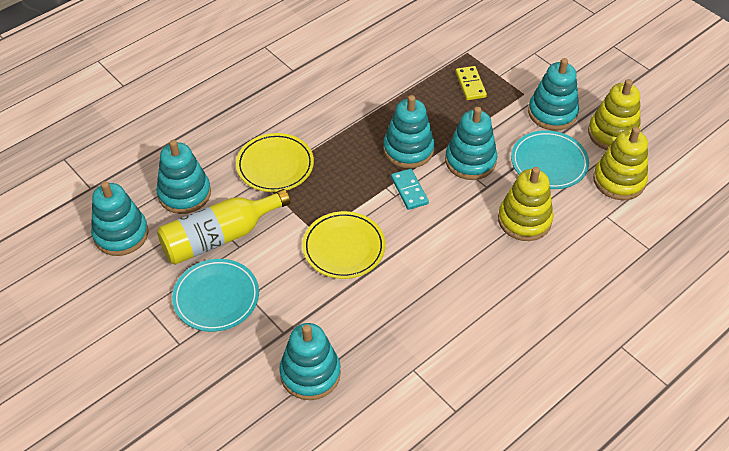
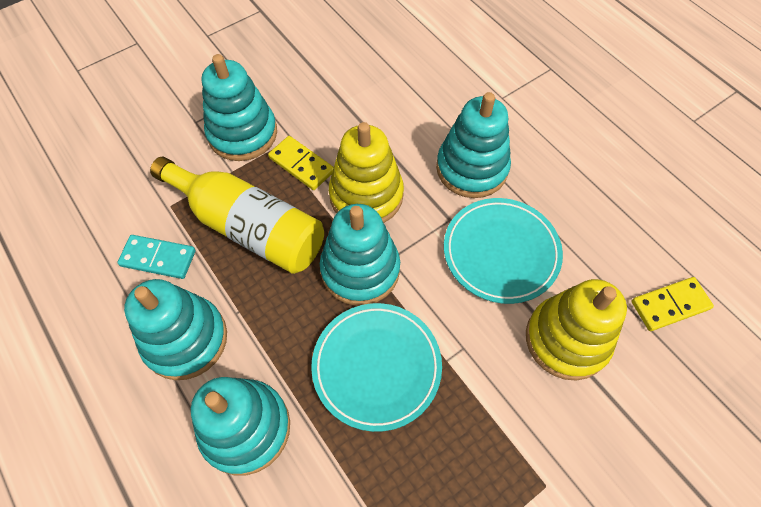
turquoise stacking toy: [91,181,149,256] [156,140,211,214] [279,323,341,400] [383,95,434,168] [445,107,497,180] [528,58,579,131] = 6 -> [124,279,227,380] [191,377,290,476] [202,54,277,161] [320,204,400,306] [436,92,511,198] = 5
yellow domino: [456,66,487,100] = 1 -> [268,136,334,190] [631,277,714,331] = 2
yellow plate: [236,133,314,192] [302,211,386,279] = 2 -> none = 0
yellow stacking toy: [498,167,553,241] [588,79,641,150] [593,127,648,200] = 3 -> [329,122,404,223] [526,279,627,380] = 2

